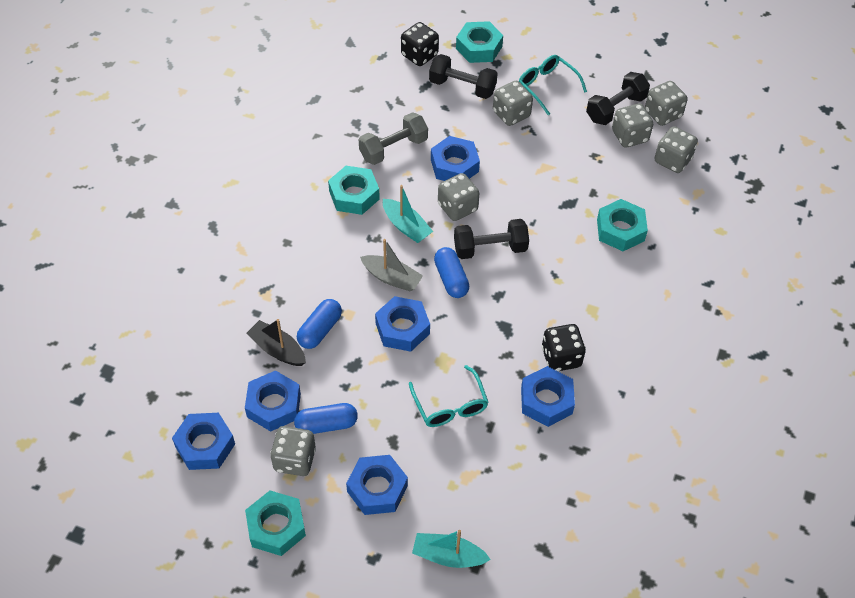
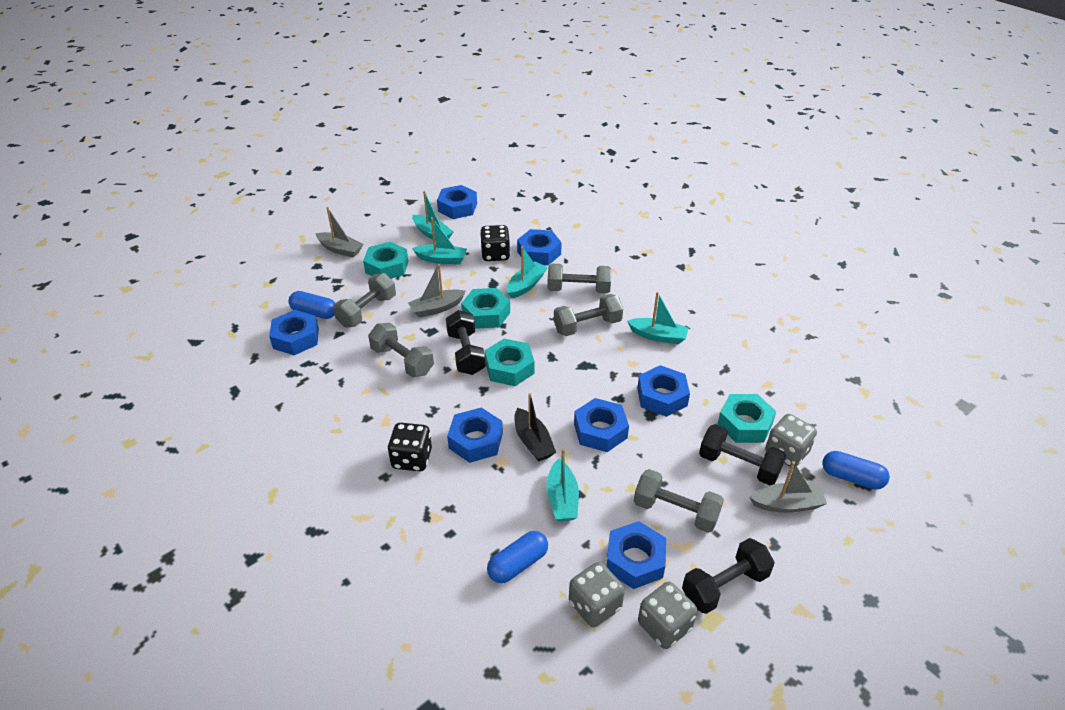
blue nut: [172,413,235,470] [245,370,301,432] [346,455,408,515] [375,296,430,352] [431,136,480,181] [521,366,575,427] = 6 -> [269,310,319,355] [437,185,477,219] [447,408,503,463] [517,229,562,265] [574,398,629,452] [607,521,666,589] [637,365,690,417] = 7
grey boat: [360,239,423,291] = 1 -> [315,207,363,257] [408,264,466,318] [749,461,827,513] = 3
grey dice: [270,426,316,476] [438,173,479,221] [493,81,533,126] [612,104,653,148] [645,81,688,126] [654,126,698,173] = 6 -> [569,562,625,627] [638,582,697,649] [765,414,817,467] = 3
grey dumbbell: [359,112,428,165] = 1 -> [333,273,396,327] [368,323,434,377] [547,264,611,294] [554,294,623,336] [634,469,724,533] = 5
turquoise boat: [383,185,433,243] [412,530,491,568] = 2 -> [412,191,453,241] [412,217,467,264] [507,246,548,299] [547,449,579,521] [627,292,689,344] = 5
turquoise glasses: [409,365,488,427] [519,55,587,115] = 2 -> none = 0

